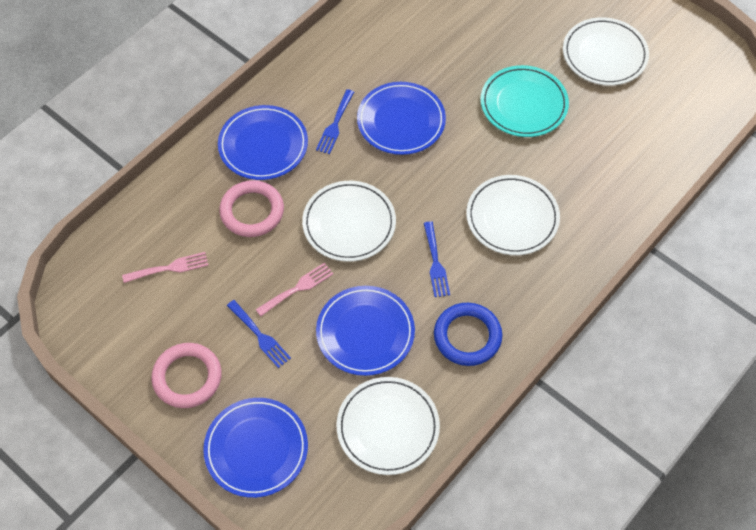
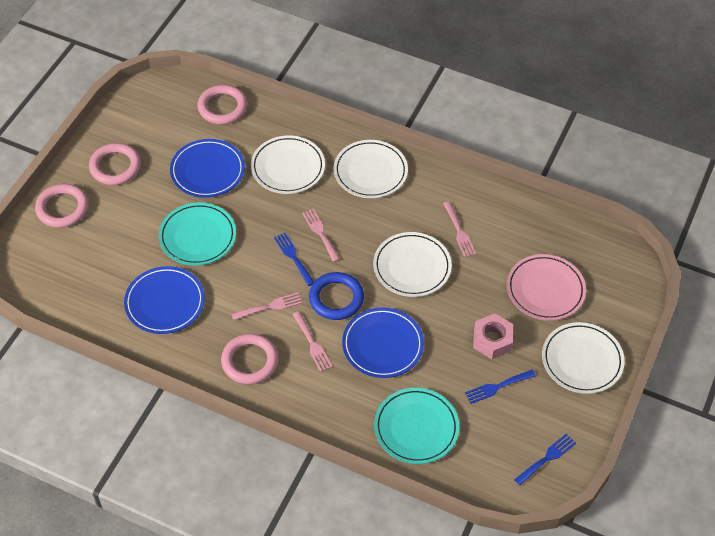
blue plate: [203,398,308,498] [218,105,308,180] [316,286,415,376] [357,82,446,155] = 4 -> [124,266,205,334] [170,139,245,198] [342,307,424,378] = 3
pink fork: [122,252,209,283] [255,262,333,316] = 2 -> [231,293,302,320] [292,311,333,372] [302,209,340,262] [443,201,476,257] = 4
pink nut: none = 0 -> [473,314,513,359] = 1
pink plate: none = 0 -> [507,254,586,321] = 1
pink ring: [151,343,222,408] [219,180,284,237] = 2 -> [35,184,89,228] [89,143,141,185] [197,85,247,124] [221,334,278,385] = 4
turquoise plate: [480,65,569,137] = 1 -> [159,202,236,266] [374,388,459,464] = 2

